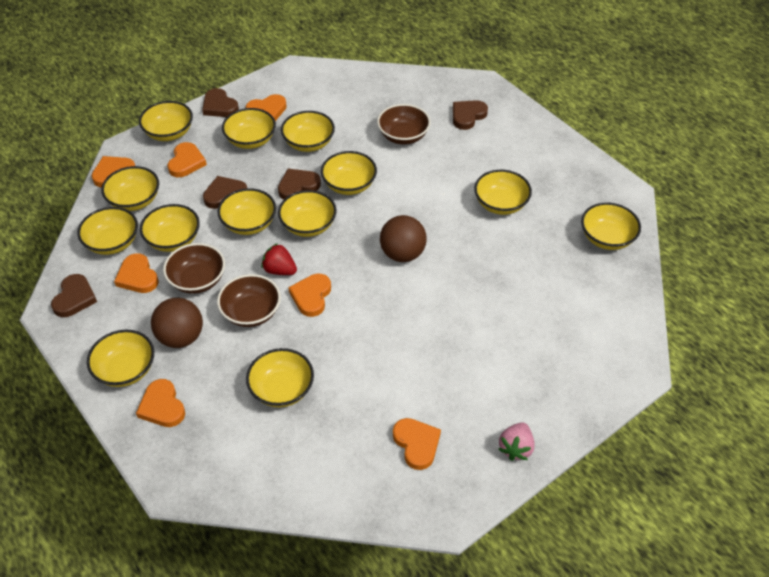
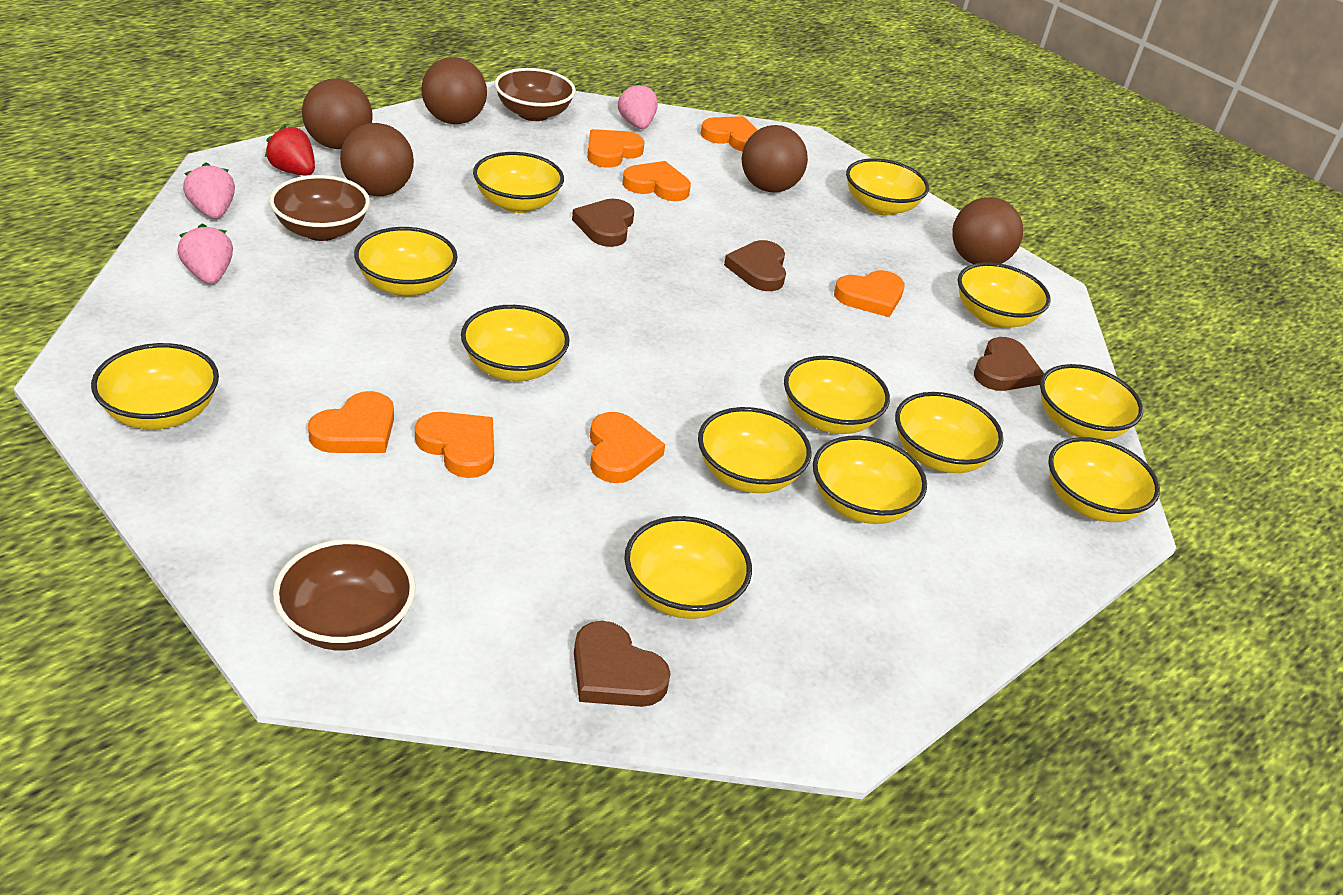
brown ball: [151,298,203,348] [380,215,427,262] = 2 -> [302,79,373,149] [340,123,414,196] [421,57,487,124] [742,125,808,193] [952,197,1023,264] = 5
brown heart: [51,274,97,317] [202,88,239,117] [203,176,247,209] [278,169,321,200] [453,100,488,130] = 5 -> [572,199,634,247] [574,621,671,707] [724,240,786,291] [974,337,1044,391] = 4
pink strawberry: [498,422,535,461] = 1 -> [177,224,233,284] [183,162,235,219] [618,82,658,129] = 3

